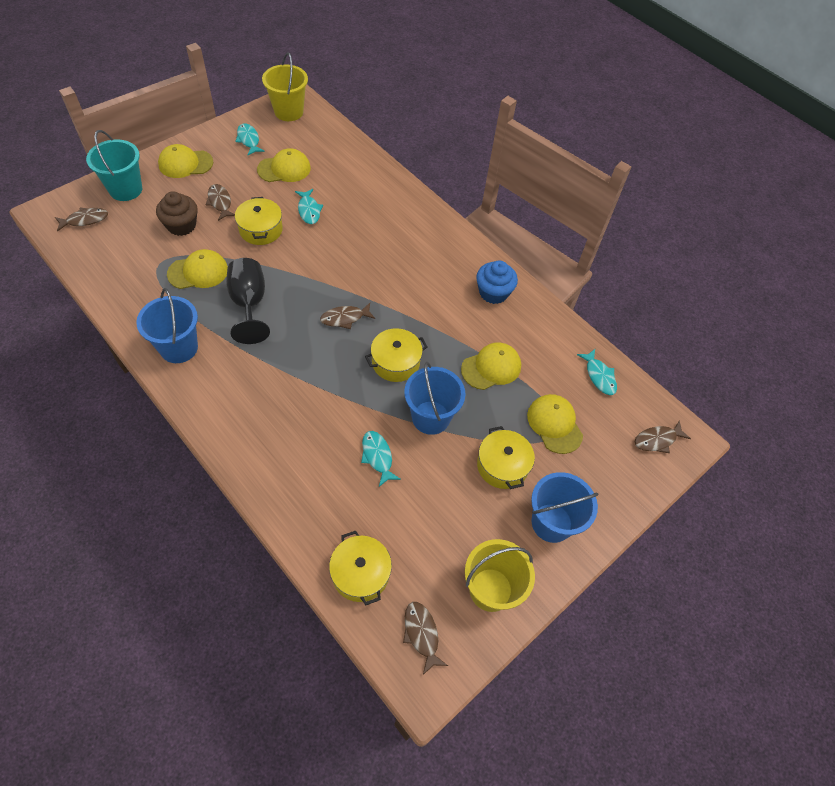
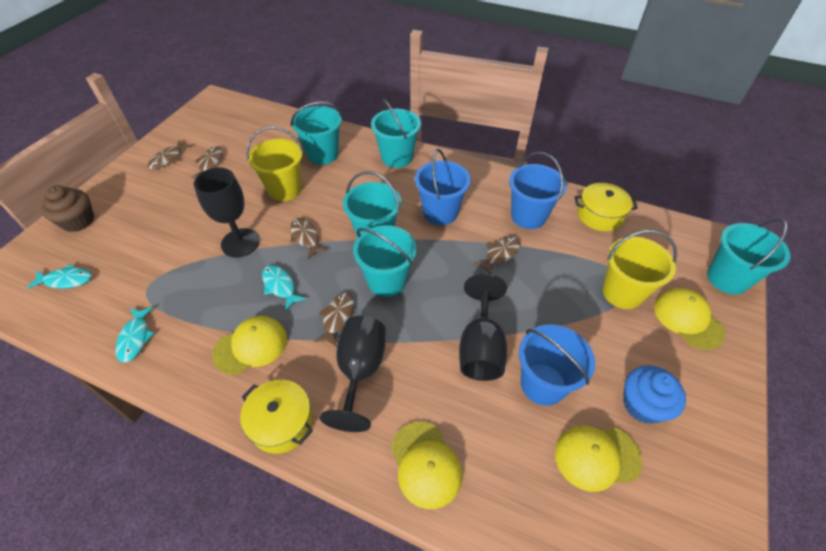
black goblet: [226,258,270,344] = 1 -> [194,167,260,257] [320,316,386,432] [459,274,507,381] = 3
turquoise bucket: [86,130,142,201] = 1 -> [291,102,342,165] [343,171,401,238] [353,225,417,297] [371,98,421,168] [707,218,790,294] = 5
turquoise fish: [235,123,265,156] [295,189,323,224] [361,431,401,487] [577,349,617,395] = 4 -> [27,264,92,289] [116,306,154,363] [262,265,306,311] = 3
yellow cap: [158,144,213,178] [167,249,228,289] [257,148,311,182] [461,342,521,390] [527,394,583,454] = 5 -> [212,316,287,375] [391,421,462,509] [555,426,642,492] [654,288,725,350] = 4
yellow pot: [235,197,283,245] [329,531,392,605] [365,328,427,382] [477,426,535,489] = 4 -> [240,380,313,454] [575,183,638,231] = 2

